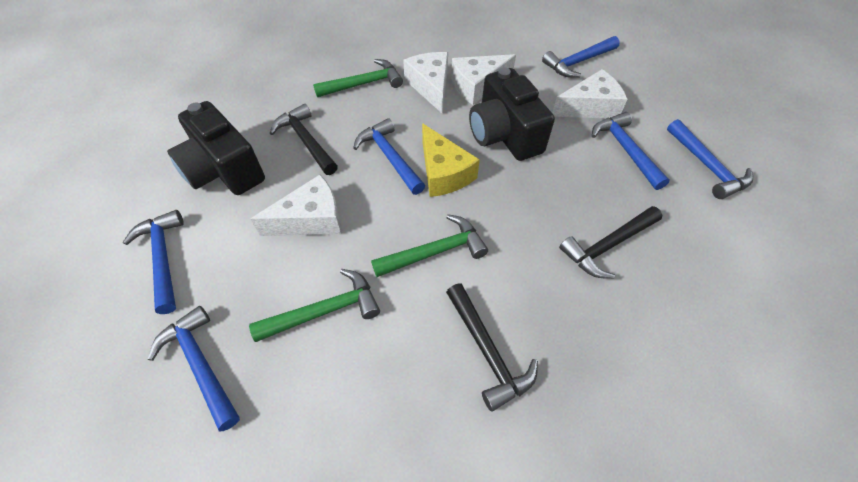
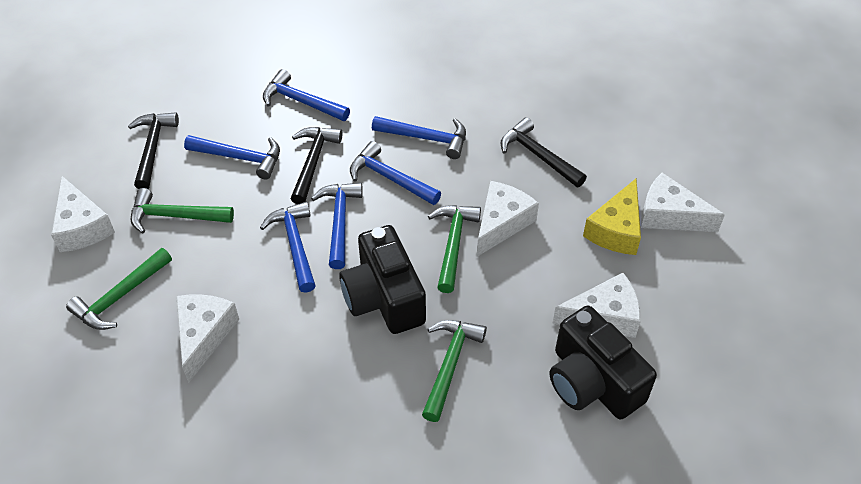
green hammer: [249,269,380,342] [313,59,403,97] [371,214,488,277] = 3 -> [66,248,172,330] [131,188,234,234] [422,320,487,422] [428,205,481,293] = 4
white cheese: [251,175,341,236] [403,52,448,114] [451,54,516,105] [552,69,627,118] = 4 -> [51,176,115,252] [176,294,239,383] [477,181,539,257] [552,273,641,338] [641,173,725,232] = 5

